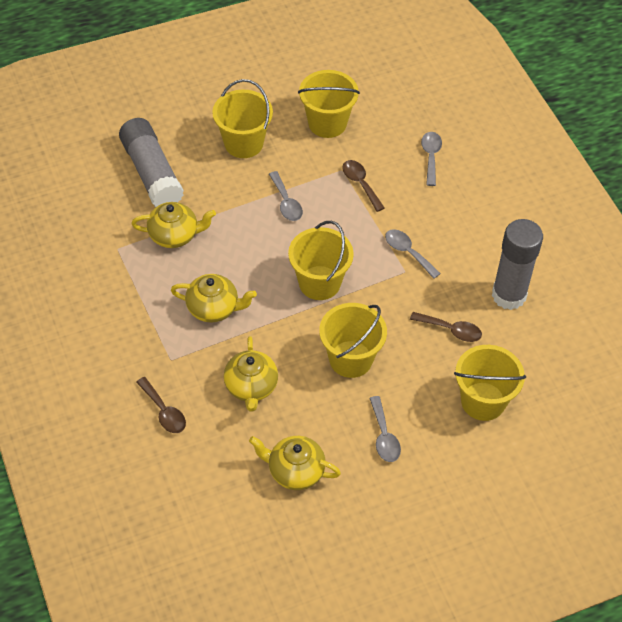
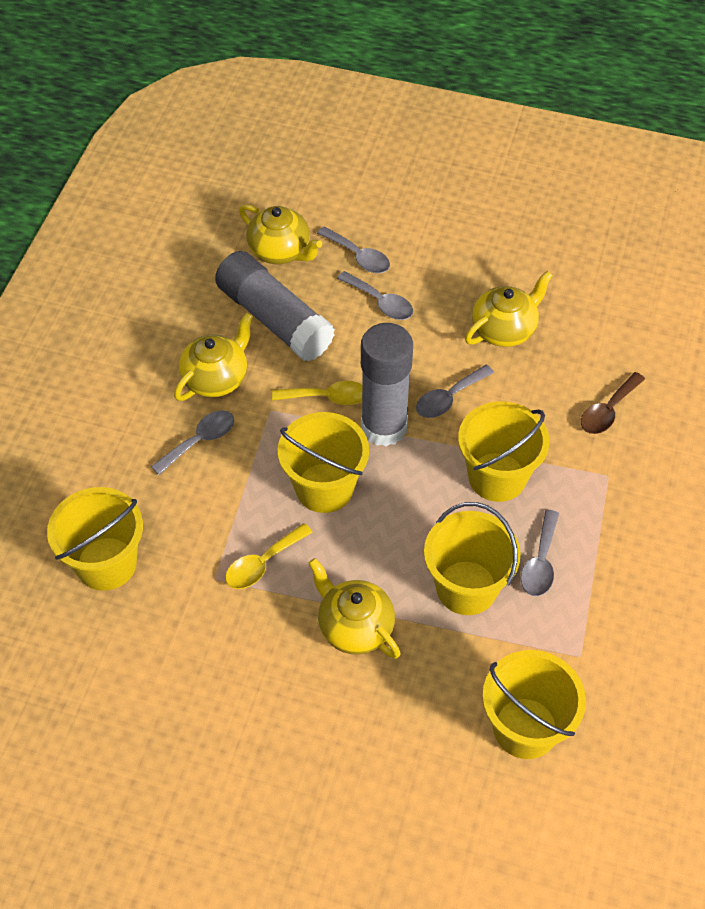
brown spoon: [136,377,186,433] [342,160,385,212] [410,312,482,342] = 3 -> [581,372,645,434] = 1
grey spoon: [269,171,303,221] [369,396,401,462] [385,229,441,279] [421,132,442,186] = 4 -> [151,410,234,475] [317,226,390,273] [337,271,413,320] [416,365,494,418] [521,510,559,596] = 5
yellow spoon: none = 0 -> [225,523,313,589] [272,381,362,405] = 2

